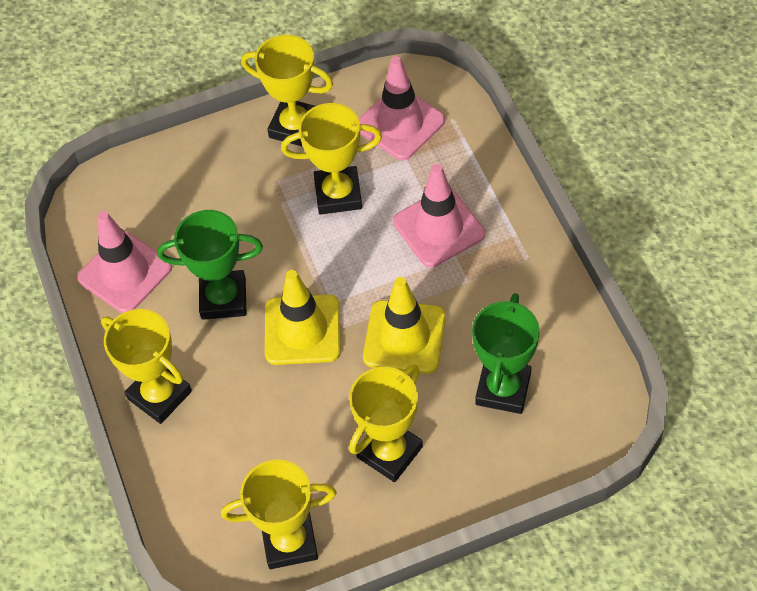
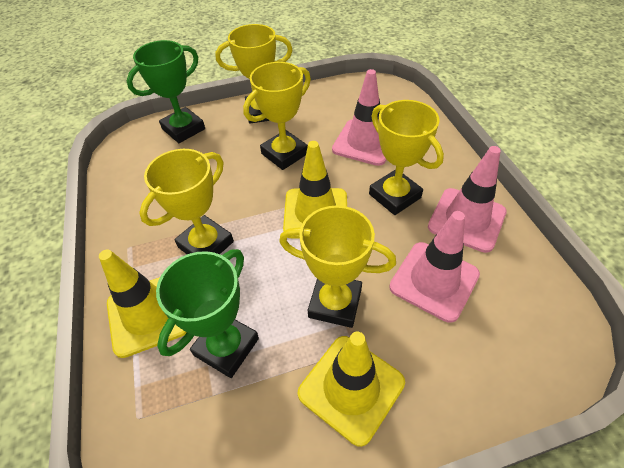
yellow traffic cone: [265,270,341,365] [363,277,446,374] = 2 -> [99,250,187,358] [283,141,347,239] [298,332,405,447] = 3

